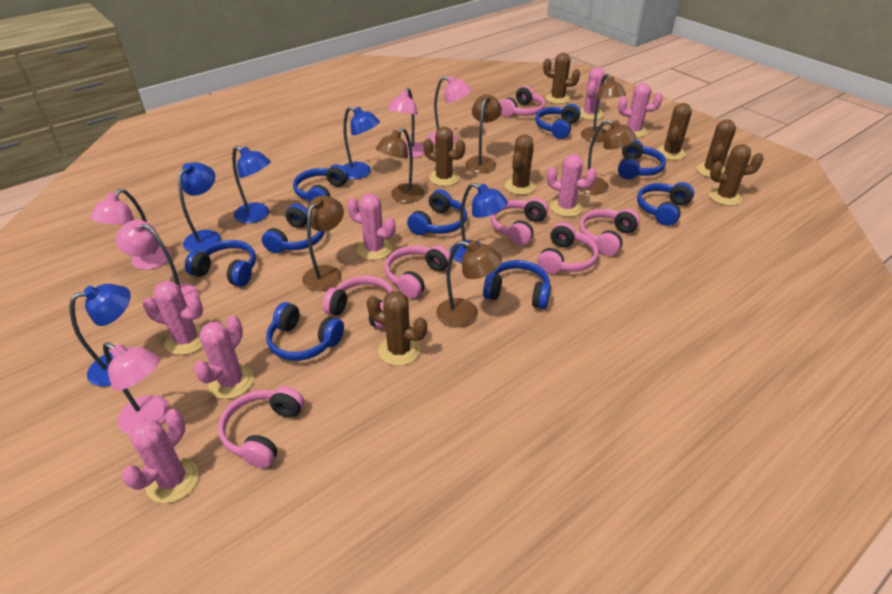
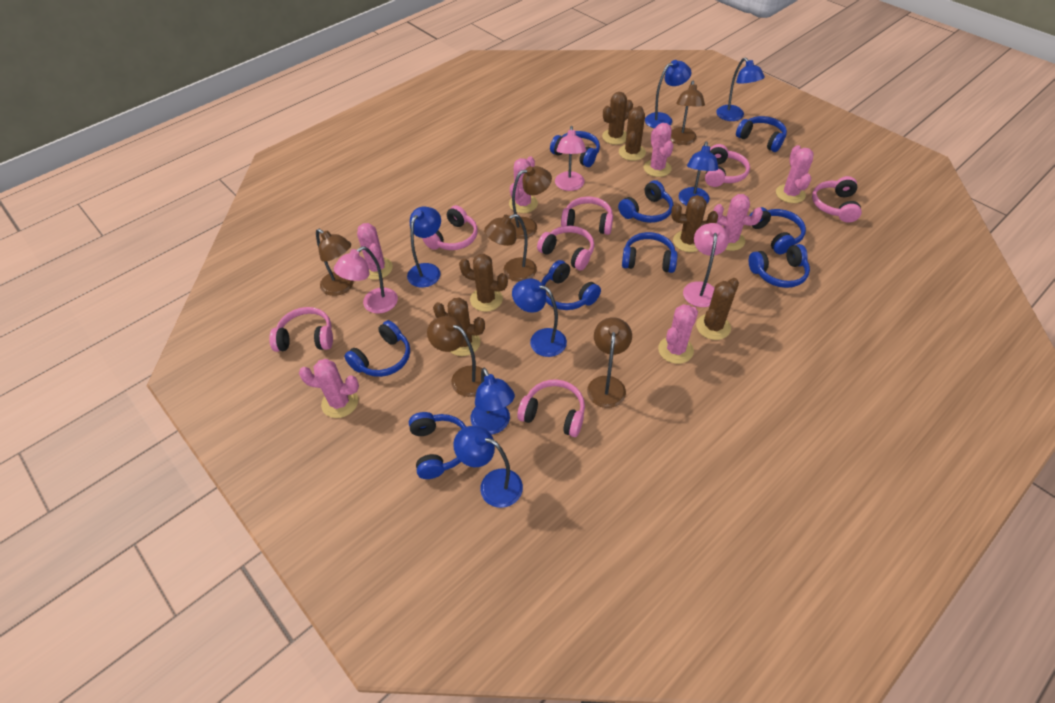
blue lamp: [70,284,131,387] [178,162,221,252] [232,146,271,223] [343,106,380,179] [450,183,508,263] = 5 -> [407,206,441,288] [453,426,523,508] [470,368,515,434] [512,279,567,357] [645,60,692,128] [679,141,718,206] [716,57,765,121] = 7
brown cactus: [366,291,427,366] [424,127,465,186] [505,134,536,195] [543,53,580,104] [657,103,692,160] [697,119,736,178] [709,144,764,206] = 7 -> [433,297,485,356] [459,254,508,312] [602,92,633,145] [619,106,646,161] [671,195,718,252] [696,278,739,340] = 6
pink lamp: [90,189,171,270] [103,342,169,435] [115,220,199,304] [388,88,425,158] [428,76,472,144] = 5 -> [334,246,398,314] [555,126,586,191] [683,223,729,307] = 3

